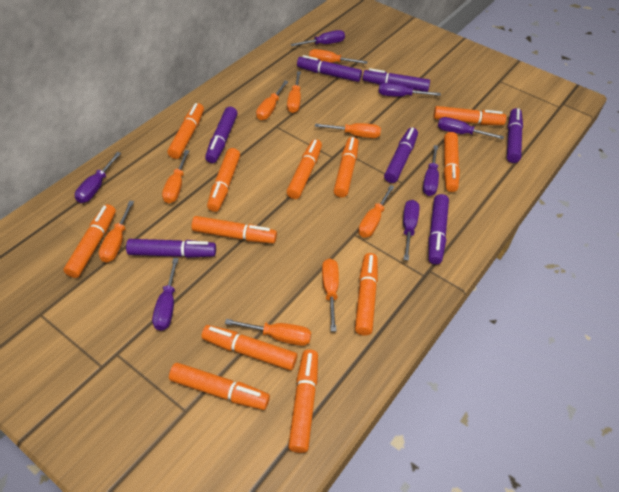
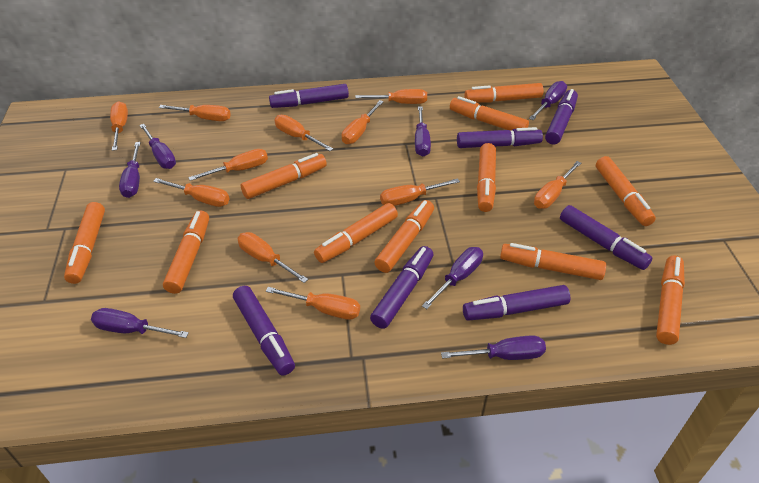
orange marker: [63,204,116,278] [167,103,204,159] [169,363,270,410] [192,216,277,243] [201,325,297,370] [207,148,240,212] [286,139,322,199] [288,349,318,453] [334,137,359,198] [355,253,378,336] [434,106,506,125] [444,132,460,192] = 12 -> [64,202,105,284] [163,210,209,294] [241,153,327,199] [314,203,398,263] [374,200,434,273] [450,96,529,131] [464,83,544,103] [477,143,496,212] [500,243,606,280] [596,156,656,226] [656,255,685,345] = 11
orange screwdriver: [99,200,134,263] [162,150,189,204] [225,319,311,346] [256,80,288,120] [287,71,301,113] [309,49,368,64] [315,123,381,138] [322,259,339,331] [358,185,395,238] = 9 -> [110,101,128,151] [153,178,230,207] [159,105,231,121] [188,149,268,181] [237,232,308,283] [266,287,360,320] [274,115,333,151] [342,100,384,144] [355,89,427,104] [380,178,460,206] [534,161,581,209] = 11

